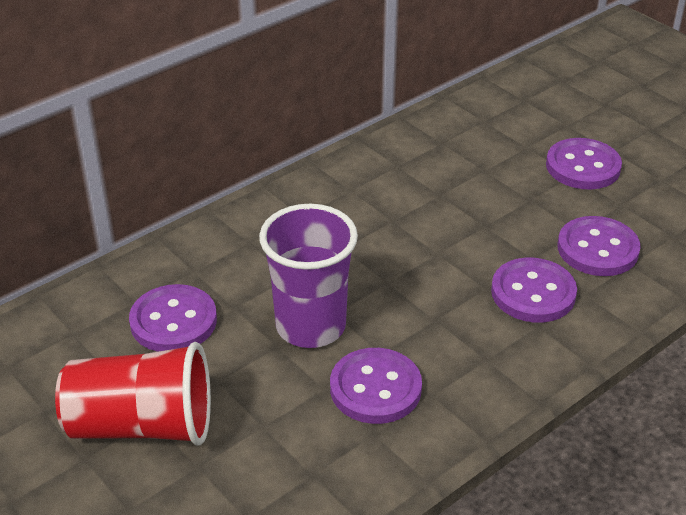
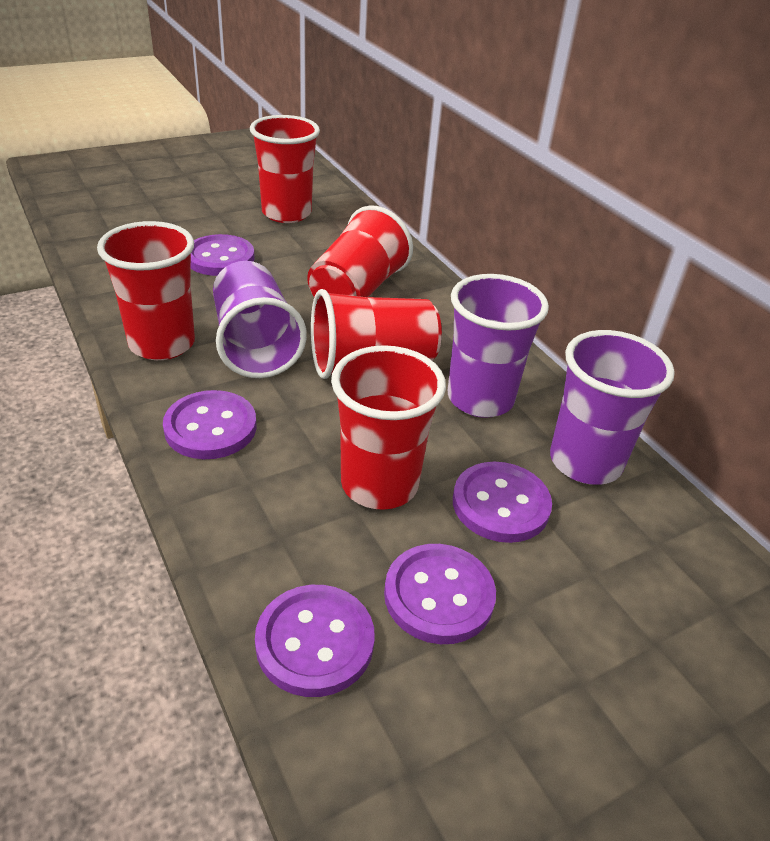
purple cup: [259,204,358,348] = 1 -> [213,261,307,378] [448,274,549,418] [550,330,675,485] = 3
red cup: [55,342,211,446] = 1 -> [97,221,195,360] [250,115,320,223] [307,205,413,297] [311,289,442,379] [331,345,446,510] = 5

